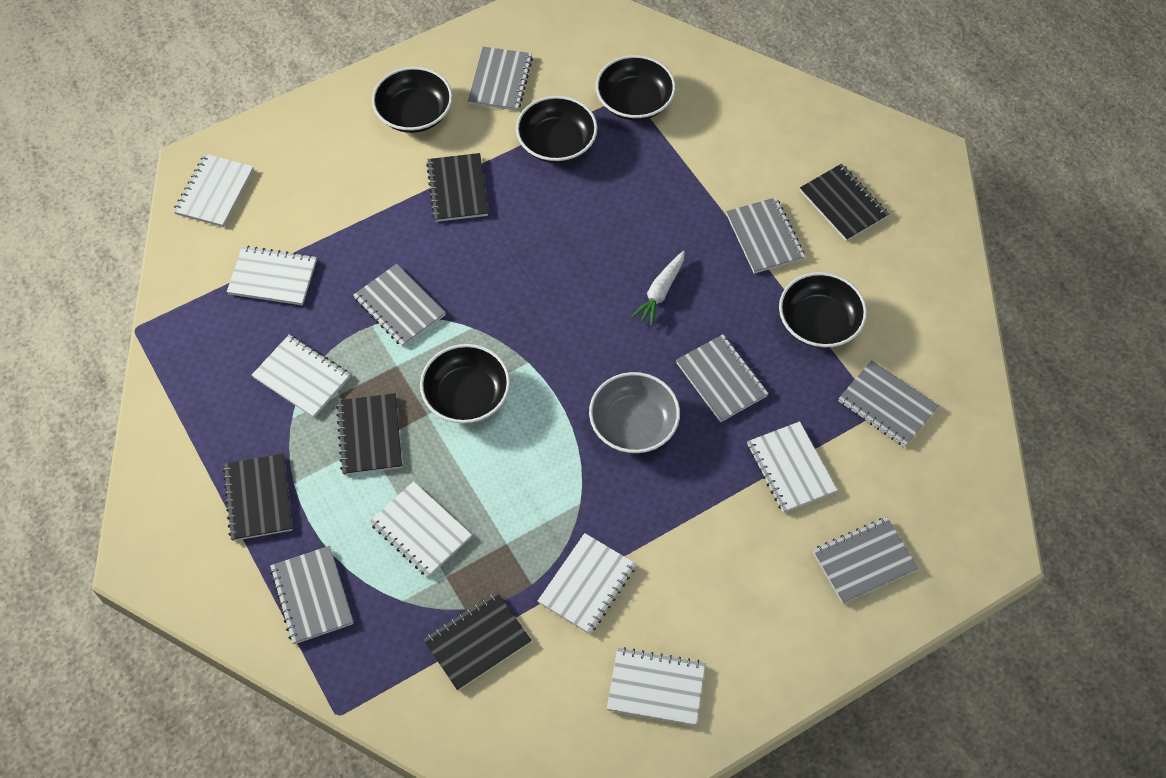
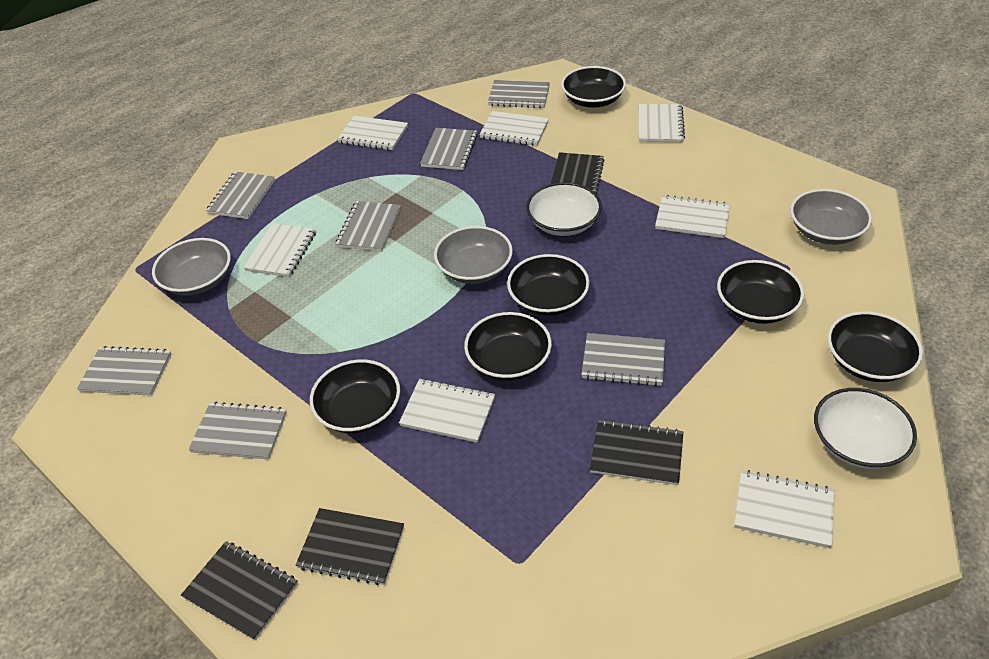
black bowl: [372,67,453,133] [420,344,510,424] [516,96,597,163] [596,55,676,120] [779,272,867,348] = 5 -> [310,359,400,433] [464,312,552,381] [507,254,589,316] [561,66,626,108] [717,260,804,324] [828,311,923,382] = 6
black notebook: [223,454,292,541] [336,393,402,475] [423,592,532,691] [426,153,488,222] [800,164,889,241] = 5 -> [181,541,298,640] [296,508,404,585] [551,152,605,194] [590,419,683,485] = 4
grey bowl: [589,372,680,453] = 1 -> [152,238,231,296] [434,226,513,284] [790,189,872,245] = 3
white bowl: none = 0 -> [526,182,602,236] [814,388,917,469] = 2
white carrot: [631,251,685,327] = 1 -> none = 0

